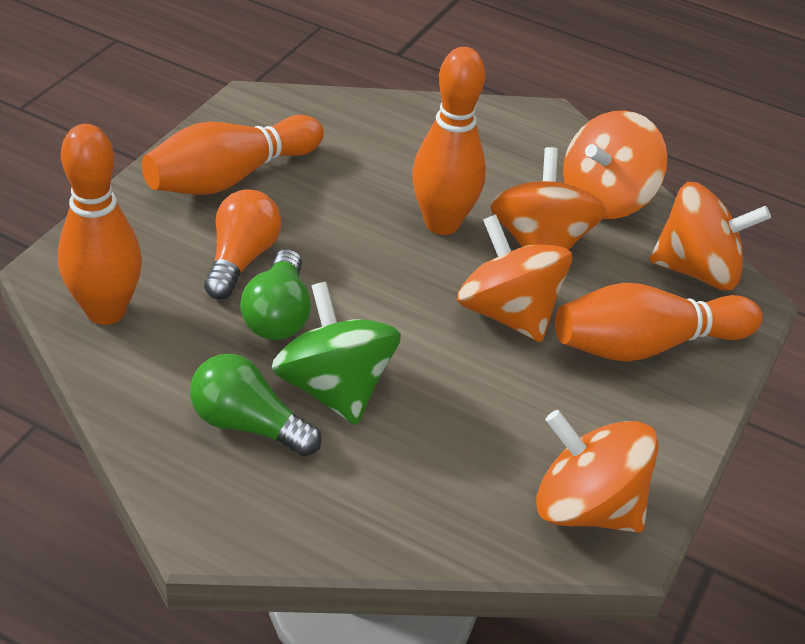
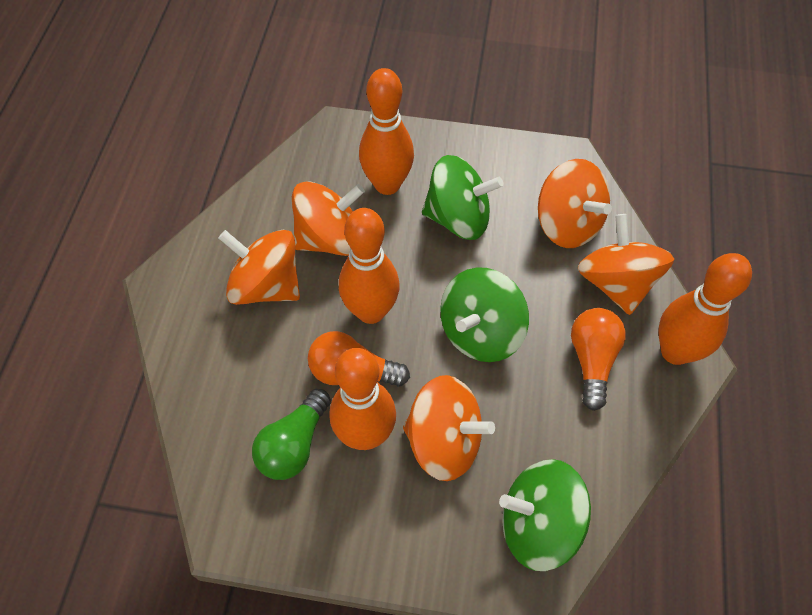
green light bulb: [190,354,322,457] [240,249,311,340] = 2 -> [252,389,331,480] = 1
green spinning top: [271,282,401,425] = 1 -> [422,155,503,240] [440,267,529,362] [499,459,591,571] = 3
orange light bulb: [204,189,281,299] = 1 -> [308,331,410,387] [571,308,626,411] = 2

